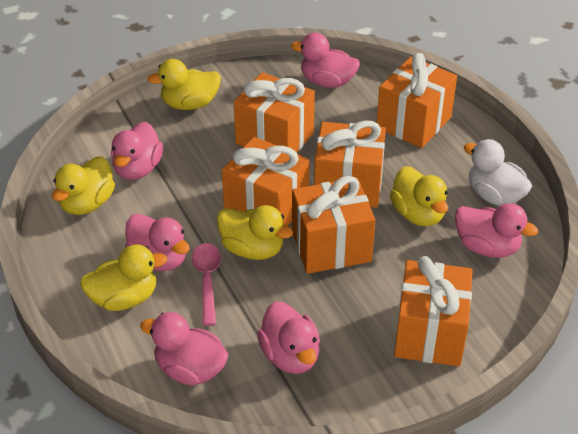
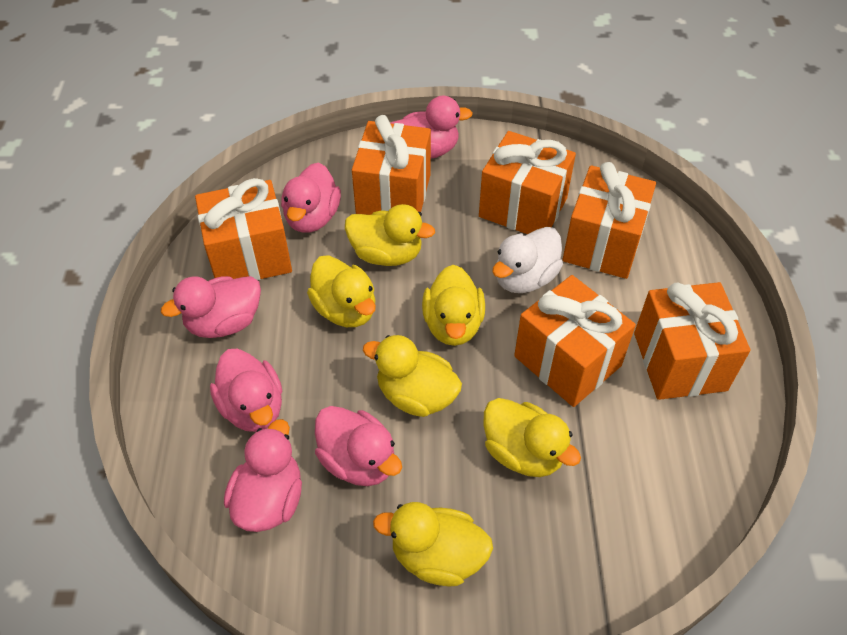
pink spoon: [192,243,221,326] = 1 -> none = 0
yellow duck: [52,156,115,215] [80,244,167,311] [147,59,221,110] [217,205,293,260] [390,166,448,227] = 5 -> [307,255,376,327] [345,204,435,266] [363,335,462,417] [373,502,493,586] [422,265,485,346] [484,398,581,477] = 6

